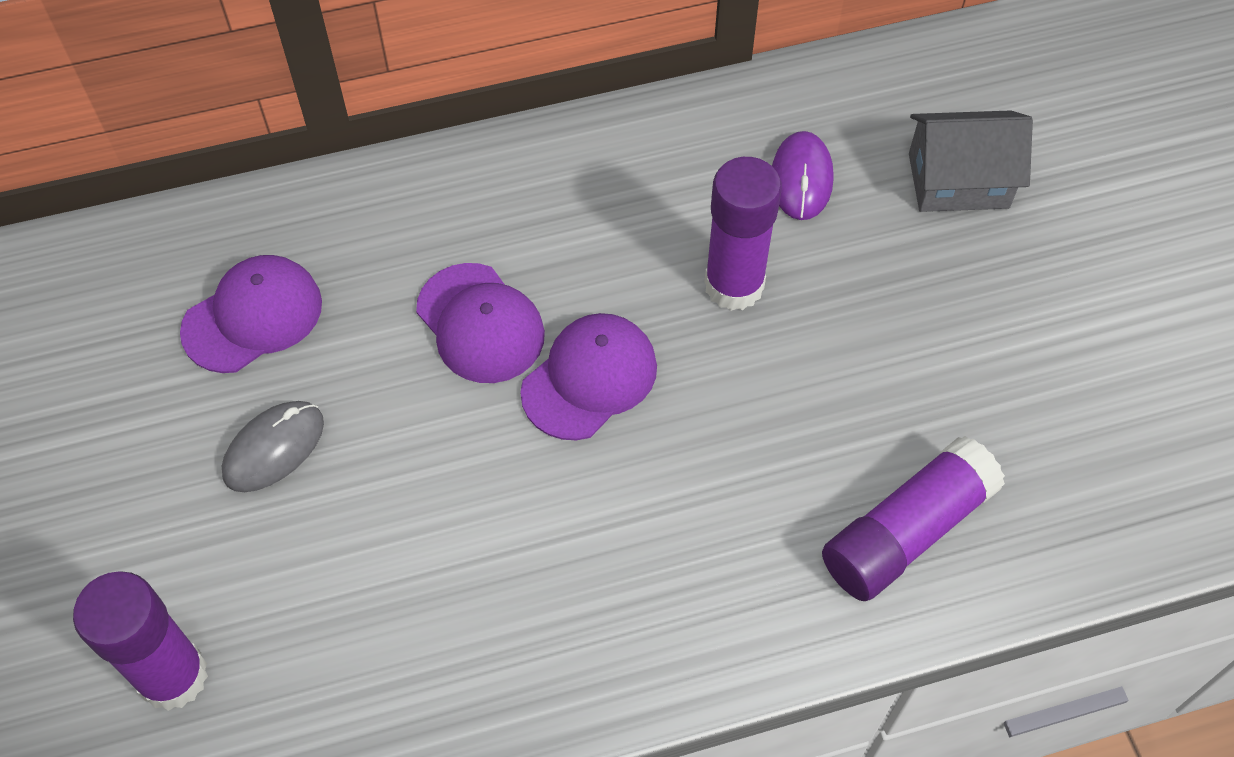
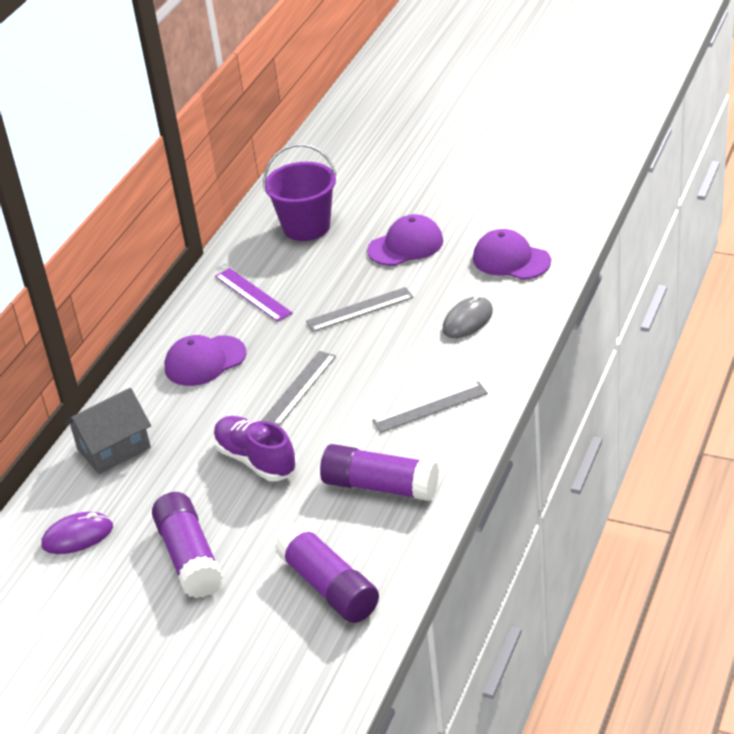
grey ruler: none = 0 -> [261,351,336,426] [306,287,414,332] [372,381,488,433] = 3
purple bucket: none = 0 -> [263,144,336,241] = 1
purple ruler: none = 0 -> [215,268,293,322] = 1
purple shoe: none = 0 -> [213,416,297,481] = 1

